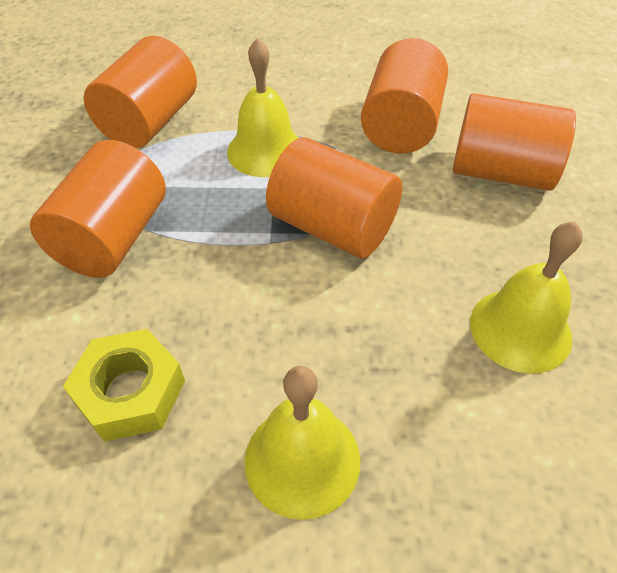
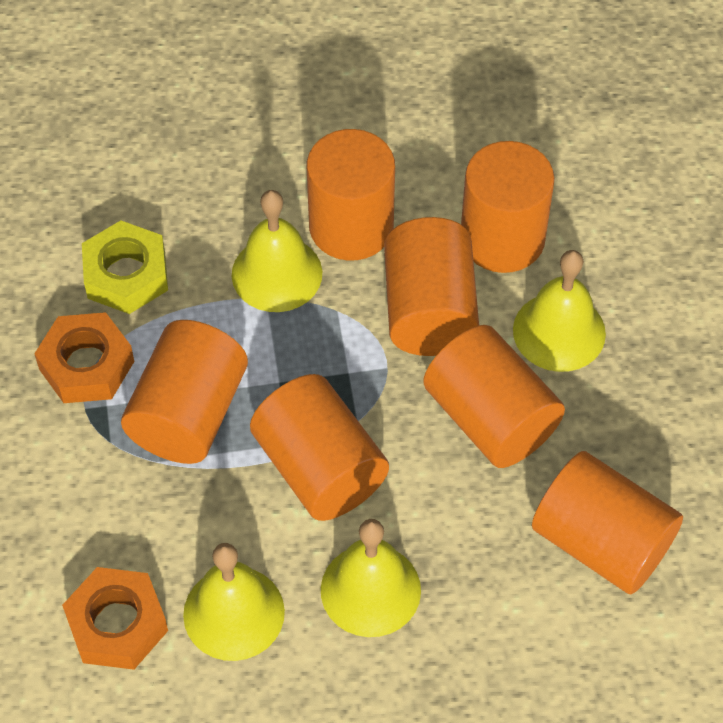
orange cylinder: [30,140,166,278] [84,36,197,148] [266,137,402,259] [361,38,448,153] [453,93,576,191] = 5 -> [121,320,248,464] [250,374,389,521] [307,129,395,261] [384,217,479,356] [423,325,565,468] [461,141,555,273] [532,451,683,595] = 7
orange nut: none = 0 -> [34,312,134,403] [62,567,168,670] = 2
yellow bell: [227,38,298,177] [244,366,360,520] [470,221,582,374] = 3 -> [183,543,285,661] [232,190,322,312] [321,519,421,637] [513,250,606,372] = 4

